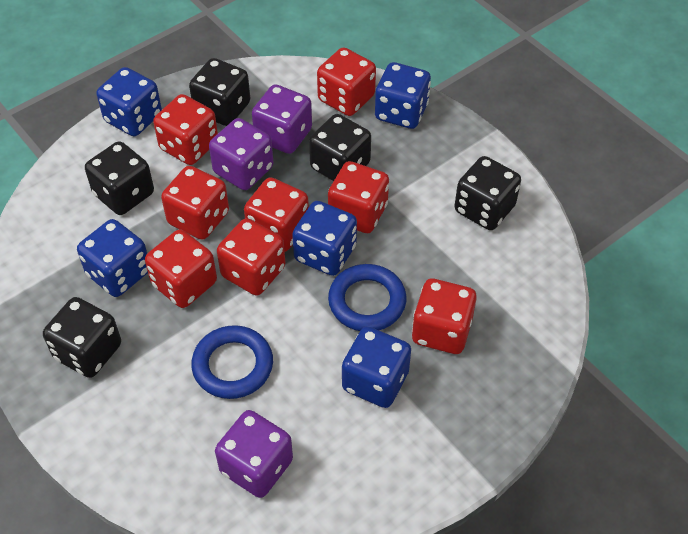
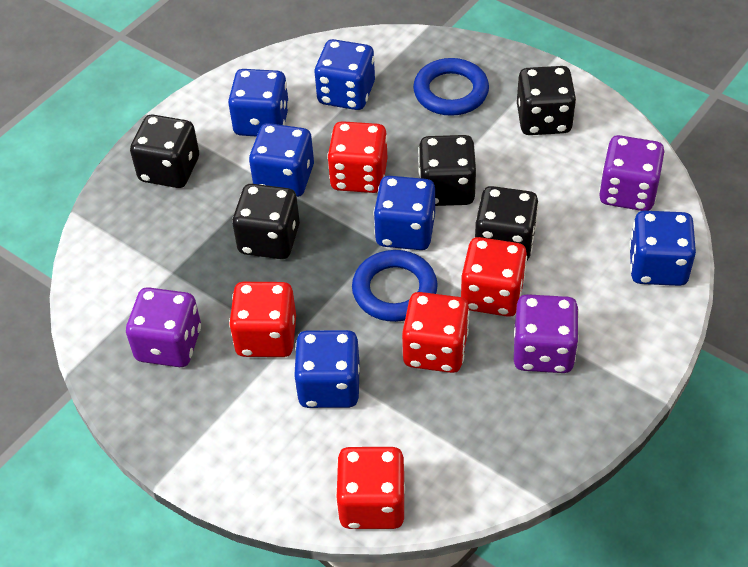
blue dice: [77,219,148,297] [96,67,162,136] [292,201,357,276] [342,327,411,408] [375,62,431,129] = 5 -> [228,69,289,137] [249,123,314,197] [294,330,360,408] [314,39,375,110] [373,176,435,250] [629,211,696,286] = 6
red dice: [145,230,217,308] [153,94,218,165] [161,166,229,240] [217,218,286,295] [244,177,309,252] [317,47,376,116] [328,161,389,233] [412,279,477,354] = 8 -> [229,282,296,357] [327,121,387,193] [336,447,405,529] [402,292,470,373] [461,237,527,317] = 5

